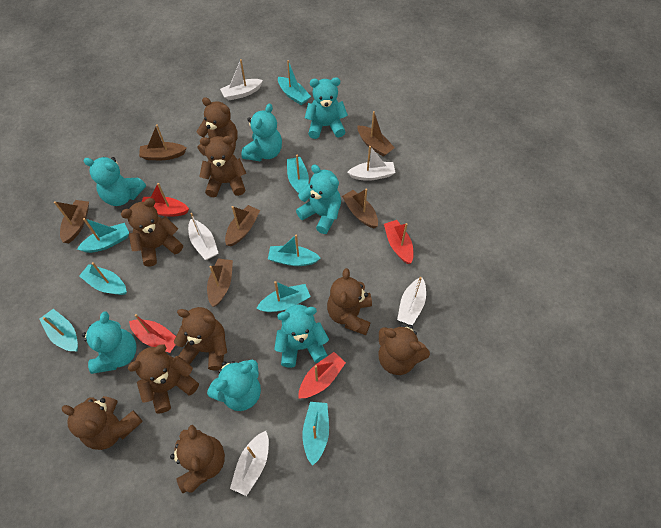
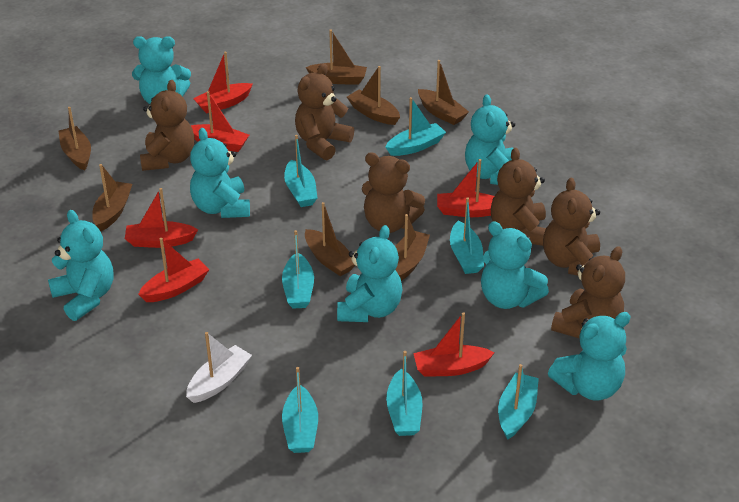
brown boat: [54,200,89,243] [139,124,187,160] [207,258,233,307] [225,205,260,246] [342,189,378,228] [358,111,395,157] = 6 -> [58,107,91,170] [92,164,132,231] [305,30,367,84] [305,202,355,276] [347,66,400,125] [395,214,430,281] [418,60,469,125] = 7
brown teddy bear: [62,396,143,450] [121,198,183,267] [128,344,199,414] [170,425,225,493] [174,307,227,371] [196,97,238,156] [199,136,246,197] [327,268,372,335] [378,325,430,375] = 9 -> [140,80,194,171] [295,63,354,160] [362,152,425,233] [491,148,546,246] [543,178,600,276] [551,246,625,339] = 6
red boat: [129,314,176,353] [142,183,189,217] [298,352,346,399] [384,220,414,264] = 4 -> [125,188,198,248] [138,238,210,302] [191,91,249,152] [193,52,253,114] [413,312,495,377] [437,159,494,217] = 6
turquoise boat: [40,309,78,351] [77,218,129,253] [79,262,127,295] [256,281,311,312] [268,234,321,266] [278,60,311,105] [287,155,309,194] [303,402,329,466] = 8 -> [282,230,314,308] [282,367,318,453] [284,135,317,207] [385,97,446,156] [386,351,423,436] [450,197,484,274] [498,364,539,440] = 7
white boat: [188,213,218,260] [220,59,263,100] [230,431,269,496] [347,146,396,181] [397,277,426,325] = 5 -> [186,332,252,403] = 1

